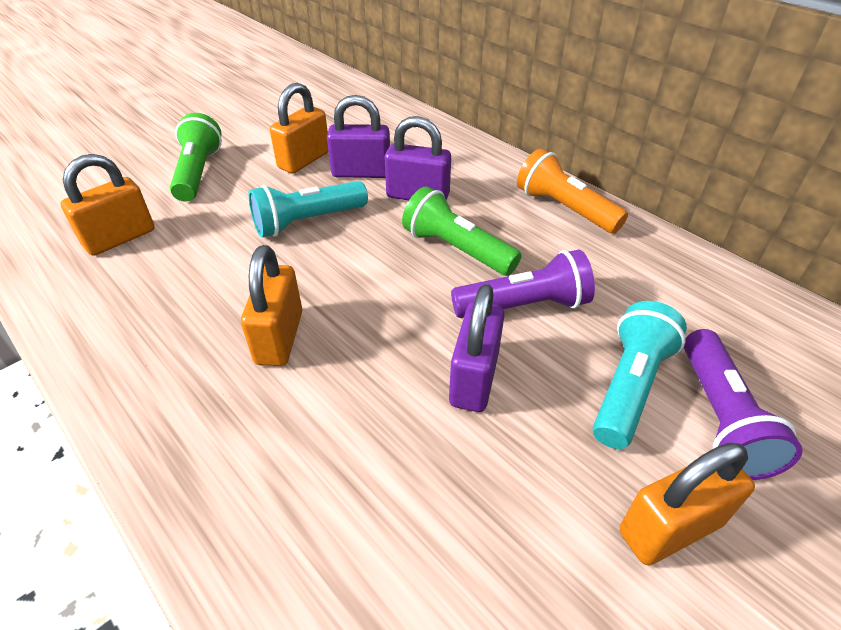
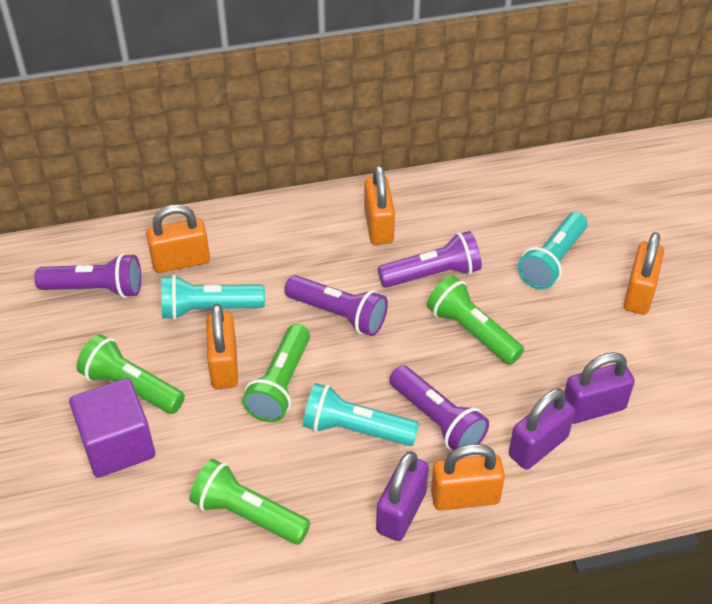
green flashlight: [170,113,222,202] [402,186,521,276] = 2 -> [76,334,185,414] [189,459,311,545] [242,324,310,422] [427,275,524,365] = 4
orange flashlight: [517,149,628,234] = 1 -> none = 0
orange padlock: [61,154,155,256] [241,245,302,366] [270,83,328,174] [619,443,755,565] = 4 -> [146,204,210,273] [206,304,238,389] [364,165,395,245] [431,444,505,511] [624,232,664,315] = 5
purple cube: none = 0 -> [69,378,155,478] = 1
purple flashlight: [451,250,595,318] [684,329,803,480] = 2 -> [34,253,141,298] [284,275,388,336] [378,231,482,288] [389,365,489,450] = 4
turquoise flashlight: [248,181,368,237] [593,301,687,449] = 2 -> [161,275,265,320] [303,383,419,446] [517,212,588,290] = 3

